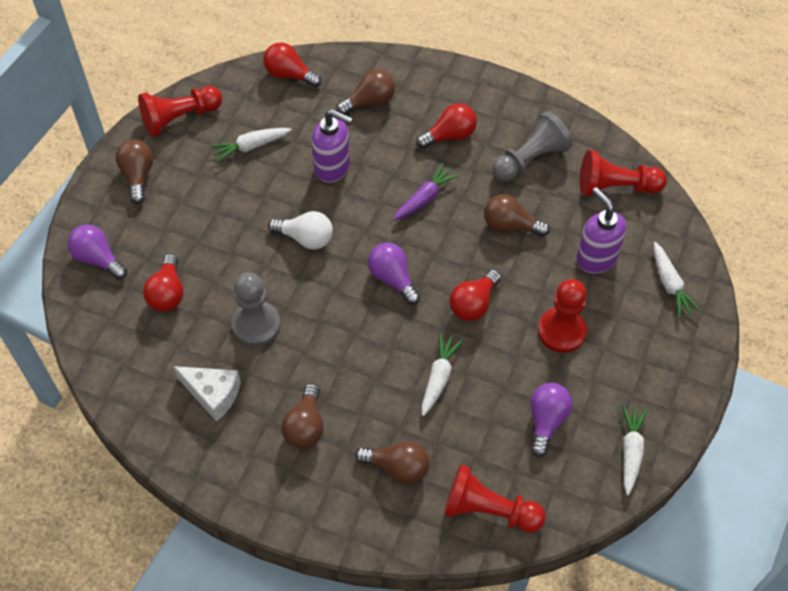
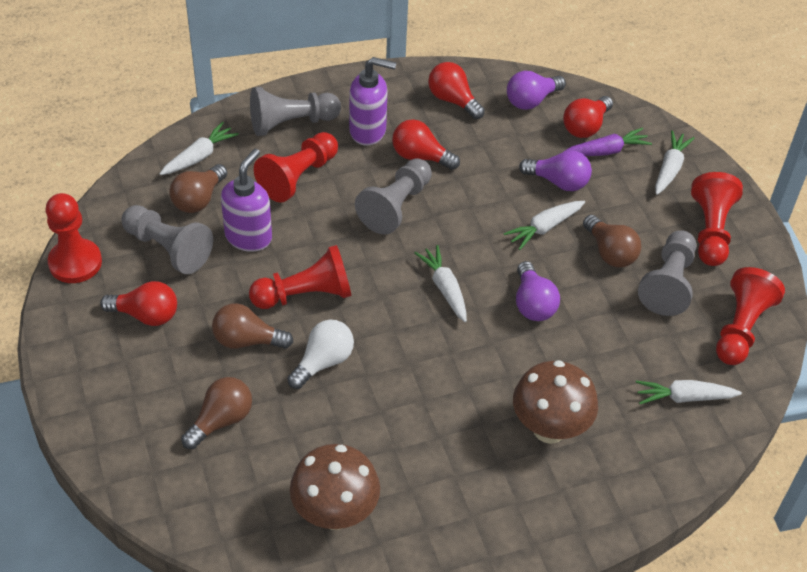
brown light bulb: [116,140,153,204] [281,383,324,449] [336,69,395,115] [355,441,429,484] [484,194,550,237] = 5 -> [169,164,227,213] [181,377,252,449] [212,303,293,349] [583,215,641,268] = 4
brown mushroom: none = 0 -> [290,444,380,530] [513,360,598,444] = 2
grey pawn: [232,273,281,347] [492,111,573,182] = 2 -> [121,205,213,274] [250,87,341,136] [355,158,432,235] [638,231,696,316] = 4
red pawn: [138,86,222,137] [444,464,546,533] [538,279,587,353] [580,150,667,196] = 4 -> [45,193,102,283] [249,245,351,309] [254,132,338,203] [691,172,743,266] [716,267,785,365] = 5
white carrot: [210,128,292,163] [422,333,463,416] [622,404,648,495] [654,242,701,318] = 4 -> [160,122,239,175] [414,245,467,322] [504,201,585,250] [636,380,742,404] [655,130,695,195] = 5
white cheese: [173,366,241,422] = 1 -> none = 0

